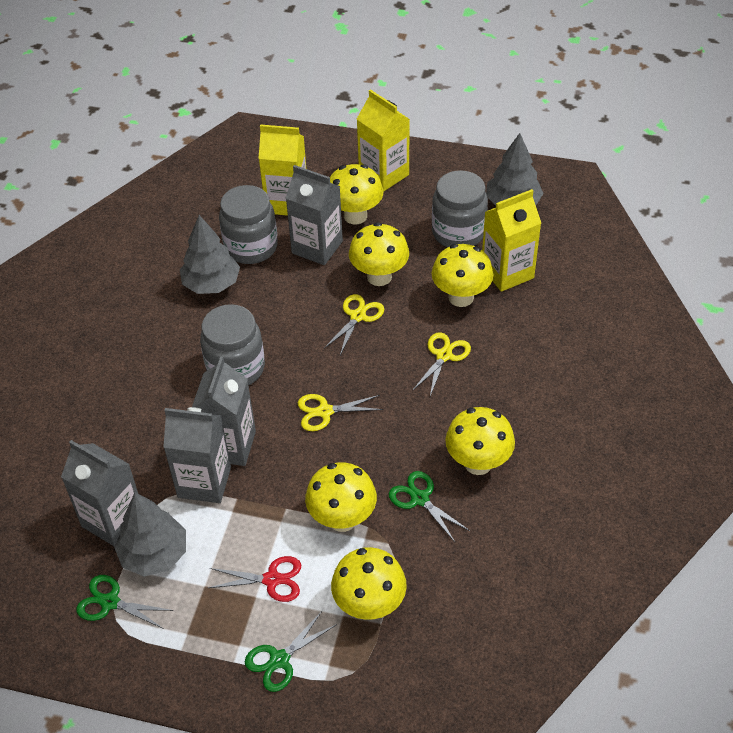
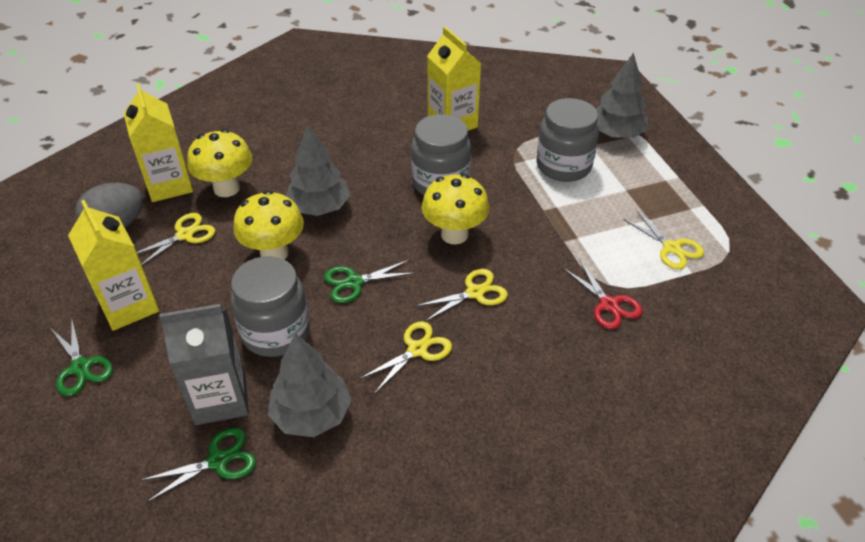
grey carton: [61,440,138,547] [163,407,231,503] [192,356,256,466] [286,165,343,265] = 4 -> [159,304,249,425] = 1
grey egg: none = 0 -> [75,183,144,228] = 1
yellow mushroom: [305,462,377,532] [330,164,383,224] [331,547,407,620] [349,222,409,286] [432,244,494,307] [446,407,515,475] = 6 -> [187,129,252,197] [234,190,304,259] [422,174,489,244] = 3
yellow scissors: [298,394,383,431] [324,294,384,355] [412,332,471,396] = 3 -> [137,213,216,265] [359,321,452,394] [416,269,508,322] [623,210,704,270] = 4

